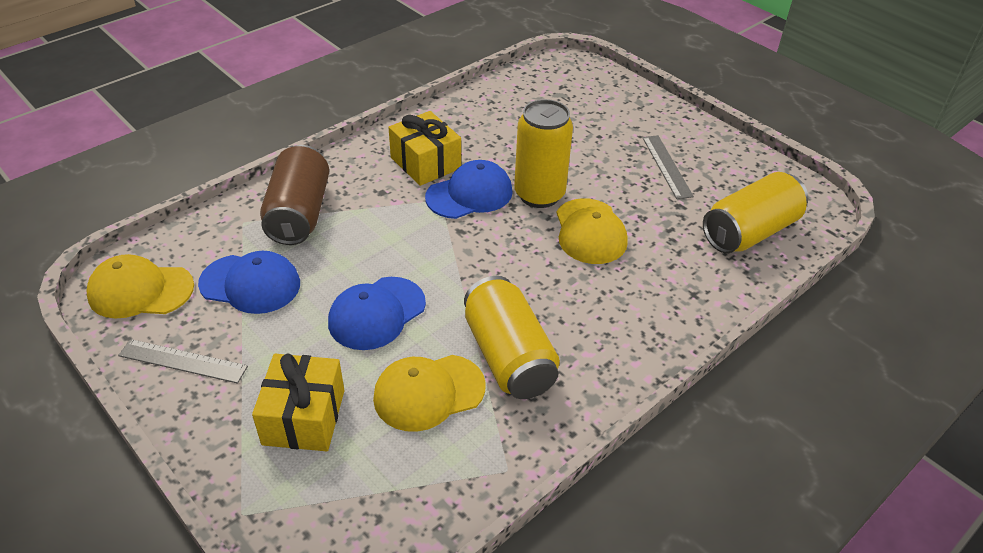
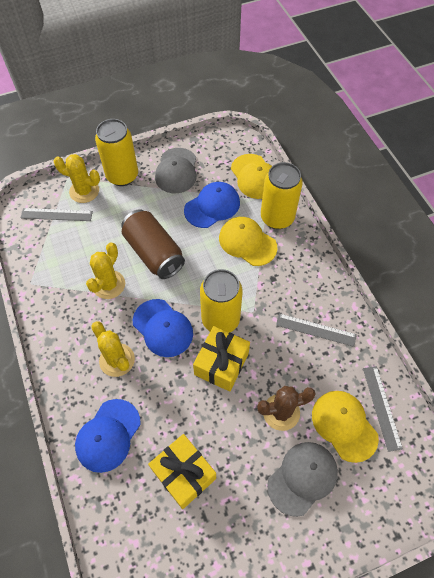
brown cactus: none = 0 -> [257,386,316,431] = 1
grey cap: none = 0 -> [155,148,197,193] [267,442,338,517] = 2
grey ruler: [118,339,248,384] [642,135,694,199] = 2 -> [21,208,93,221] [276,313,357,347] [363,366,403,452] = 3
yellow cactus: none = 0 -> [54,154,100,203] [86,243,125,299] [91,321,135,377] = 3

